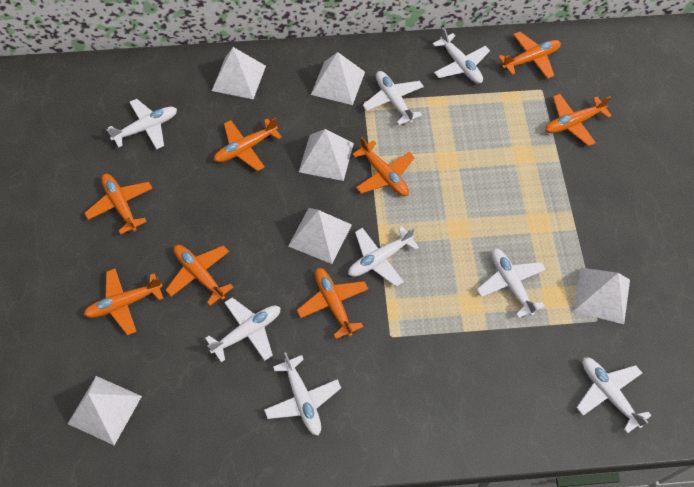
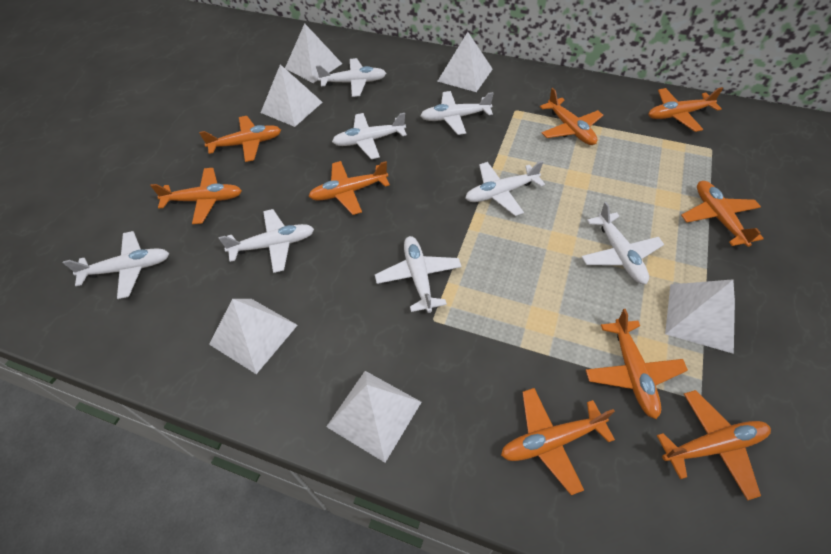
orange plane: [84,269,164,335] [85,174,153,234] [166,245,234,306] [214,117,282,171] [297,268,368,339] [352,137,415,196] [498,32,561,79] [545,94,612,146] = 8 -> [150,168,242,224] [199,116,281,162] [308,161,390,215] [501,388,615,495] [540,88,603,145] [586,309,688,419] [648,87,723,132] [657,390,771,501] [681,181,764,247] = 9

